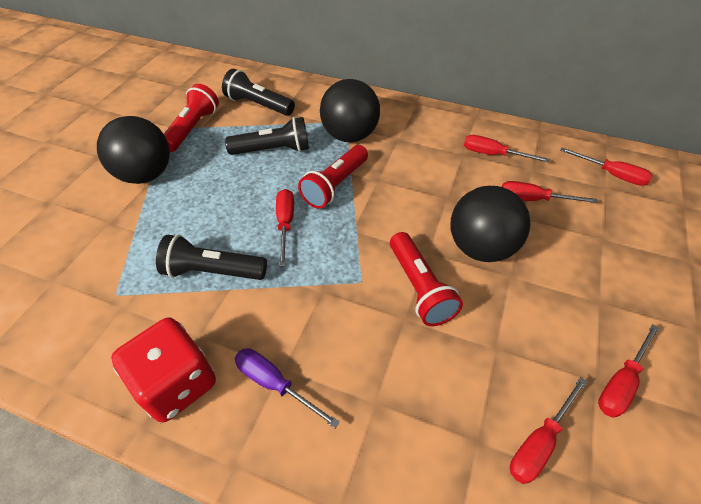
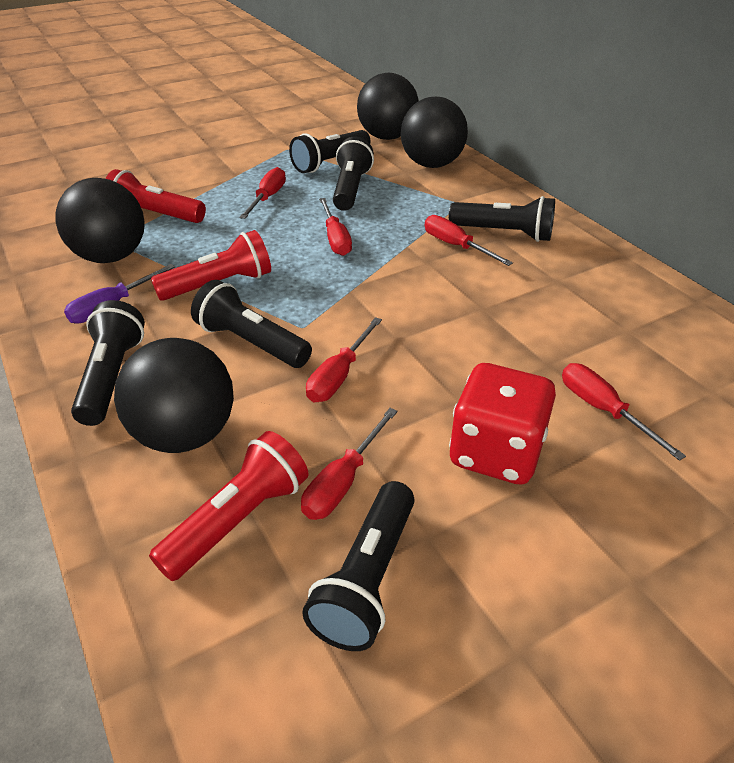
black ball: [97,116,170,184] [320,79,380,142] [451,186,531,262] = 3 -> [55,178,145,263] [114,338,234,453] [357,73,419,140] [401,97,468,168] = 4
black flashlight: [156,235,267,280] [222,69,295,116] [225,117,309,155] = 3 -> [71,300,145,426] [191,280,312,368] [289,130,370,173] [302,481,415,651] [333,137,374,211] [449,196,555,242] = 6

